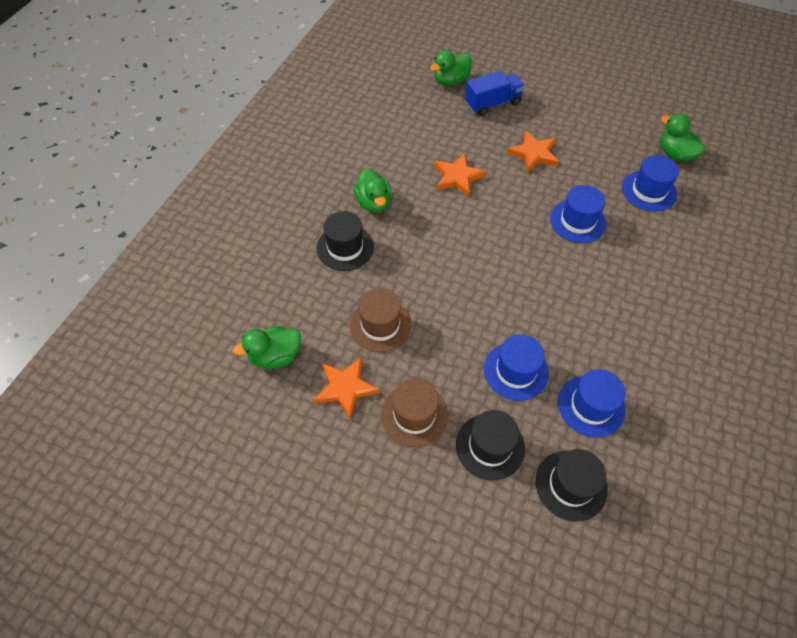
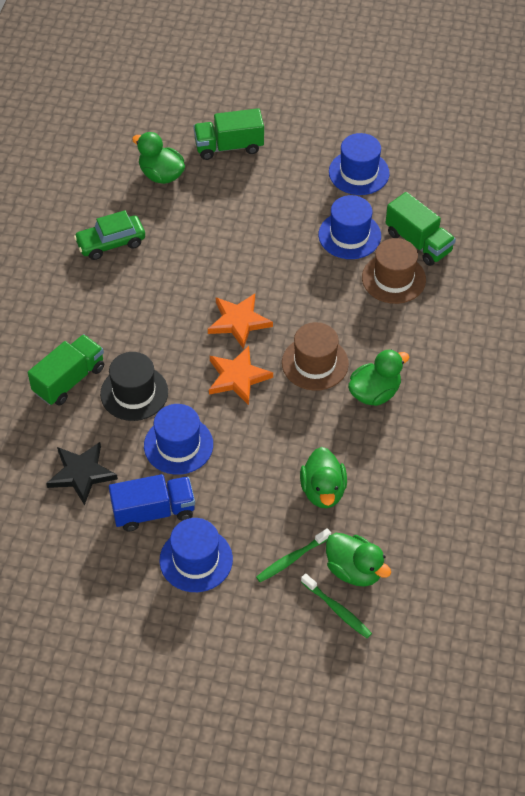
black hat: [317,211,374,271] [456,410,525,480] [536,449,608,522] = 3 -> [100,352,168,421] = 1
black star: none = 0 -> [46,442,118,506] = 1
green car: none = 0 -> [74,210,145,260] = 1
green toothbrush: none = 0 -> [256,528,331,582] [301,573,372,638] = 2
green truck: none = 0 -> [28,334,104,406] [193,108,264,160] [386,192,456,266] = 3
orange star: [314,357,380,420] [434,153,486,197] [507,131,559,172] = 3 -> [208,294,273,349] [209,346,273,405] = 2

